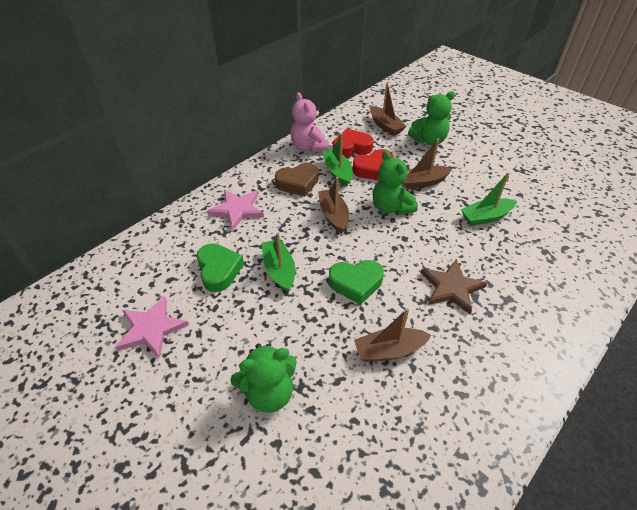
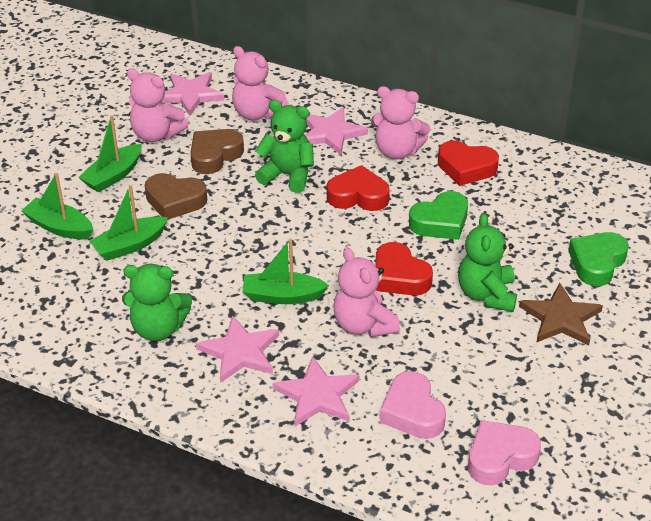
brown boat: [318,177,349,234] [354,308,431,362] [370,83,406,136] [403,138,453,189] = 4 -> none = 0
brown heart: [275,163,318,197] = 1 -> [145,173,207,220] [190,129,244,174] = 2
green boat: [262,232,295,292] [322,133,353,187] [461,172,517,226] = 3 -> [21,173,93,240] [79,115,141,192] [90,185,168,261] [242,238,329,304] = 4
pink heart: none = 0 -> [380,371,446,439] [468,420,541,485] = 2
pink star: [115,296,189,358] [207,190,264,231] = 2 -> [161,72,225,116] [196,315,279,383] [272,356,359,427] [305,107,368,155] = 4
pink teddy bear: [290,92,329,153] = 1 -> [127,68,188,142] [232,46,289,120] [333,247,400,338] [371,86,430,160] = 4
red heart: [333,129,374,158] [352,149,393,180] = 2 -> [327,165,390,211] [376,242,433,296] [438,140,499,186] = 3

